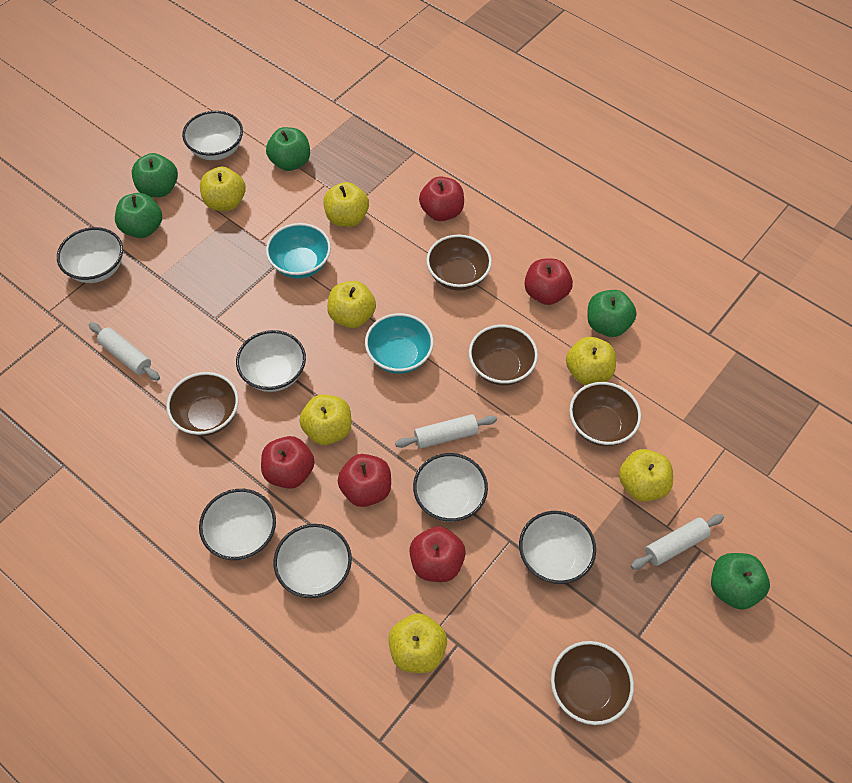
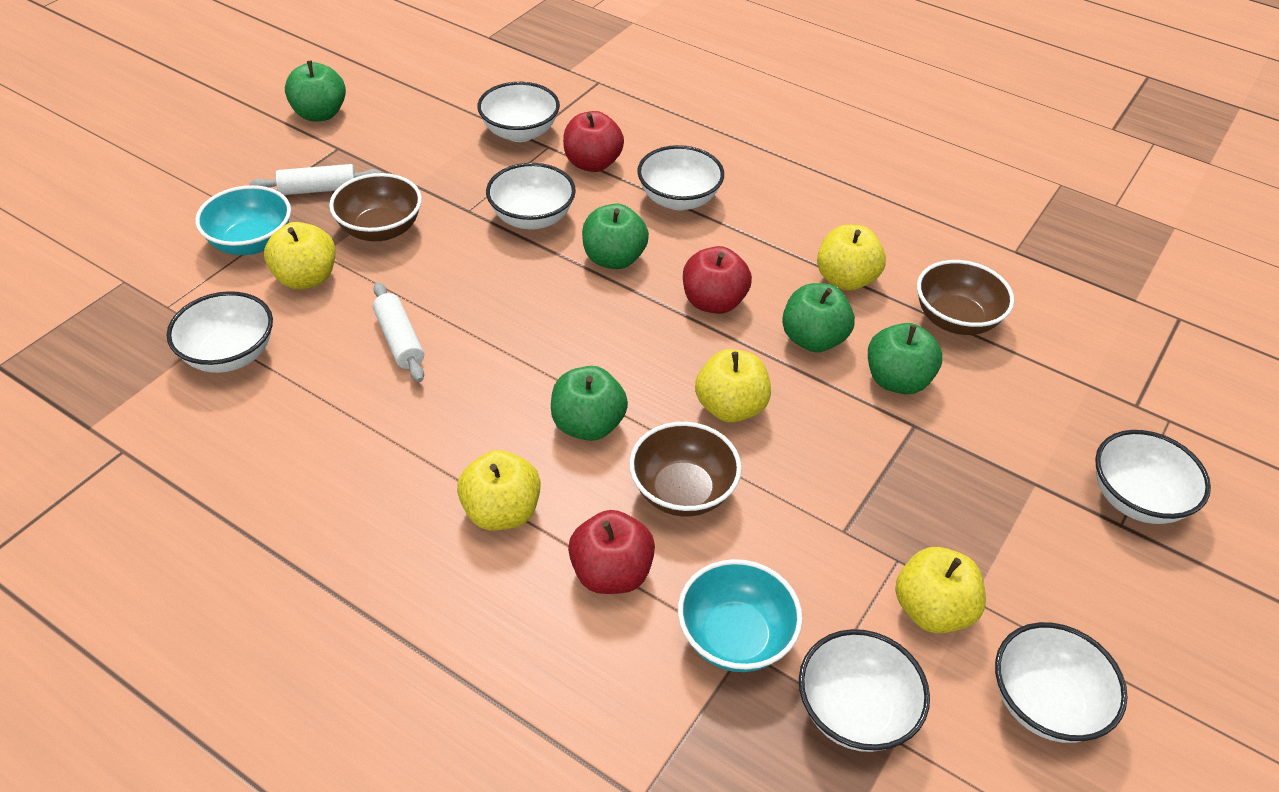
brown bowl: [166,372,239,436] [426,234,492,291] [469,325,538,386] [551,641,634,725] [569,382,641,446] = 5 -> [329,173,422,241] [629,422,742,517] [917,260,1014,335] = 3
red apple: [261,436,315,489] [338,454,391,507] [409,526,466,582] [419,176,464,221] [524,259,573,305] = 5 -> [563,111,624,172] [568,510,655,594] [683,246,752,314] = 3
white rolling pin: [89,322,160,381] [395,414,497,449] [631,514,724,570] = 3 -> [249,164,382,195] [373,282,424,382] = 2
yellow apple: [200,167,246,211] [299,394,352,445] [324,182,369,227] [327,281,376,328] [388,613,447,673] [566,337,616,385] [619,449,673,502] = 7 -> [264,222,335,289] [457,450,541,530] [695,349,771,423] [817,225,886,291] [895,547,986,633] = 5

